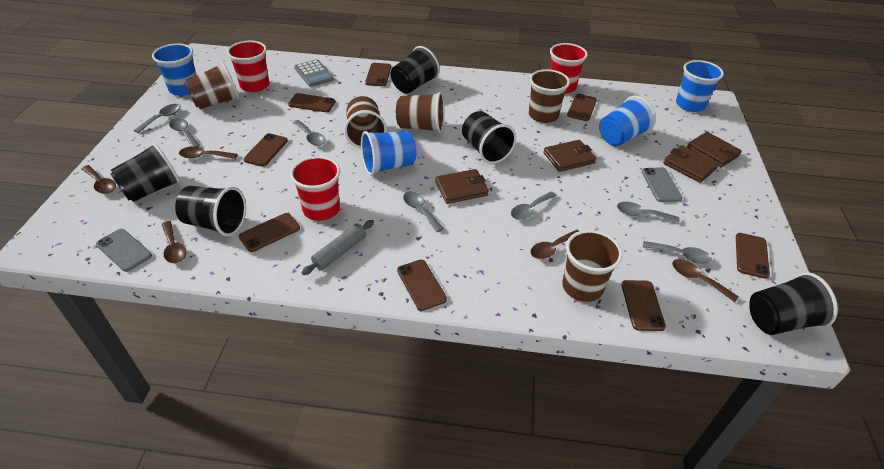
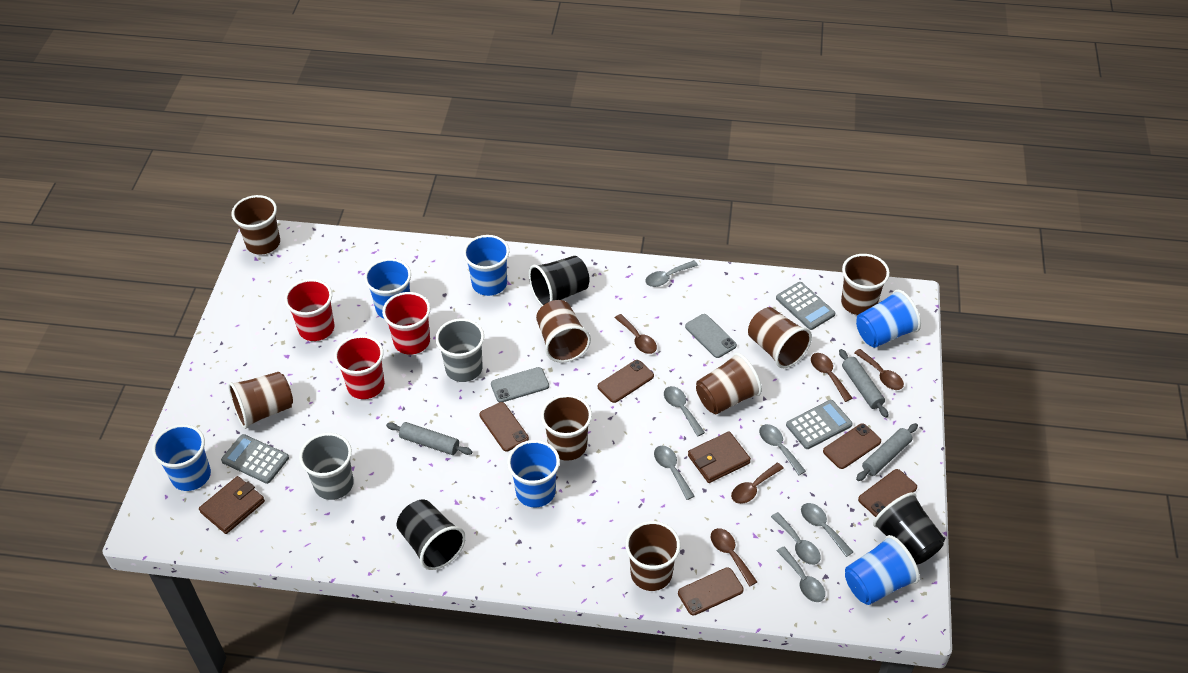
black cup: [111,143,180,202] [175,186,246,236] [391,46,440,94] [462,111,516,164] [749,272,838,335] = 5 -> [397,500,466,570] [529,256,589,306] [873,492,945,565] = 3
blue cup: [152,43,196,96] [361,131,417,176] [599,96,656,146] [676,60,724,112] = 4 -> [152,424,211,491] [364,258,411,318] [463,235,509,296] [507,440,560,507] [845,535,920,605] [856,290,921,348] = 6
brown cup: [185,62,239,109] [344,96,387,148] [396,92,444,133] [529,69,570,123] [562,230,623,302] = 5 -> [228,372,293,429] [232,195,280,255] [536,300,591,363] [541,394,592,461] [625,521,680,591] [696,353,762,414] [748,307,812,368] [841,254,890,315] = 8
brown phone: [239,213,300,252] [243,133,288,167] [288,93,335,112] [365,63,391,86] [397,260,447,311] [567,94,597,121] [621,280,666,331] [736,233,770,279] = 8 -> [479,402,529,452] [598,360,654,403] [678,567,744,616] [823,423,881,469] [858,469,917,517] = 5
brown wallet: [435,169,489,204] [543,140,596,172] [663,145,719,183] [687,132,742,168] = 4 -> [199,476,265,534] [688,431,751,483] = 2
grey calculator: [294,60,334,87] = 1 -> [221,434,289,484] [776,282,835,330] [786,400,853,449] = 3
grey cup: none = 0 -> [299,433,354,500] [435,319,484,382] = 2
grey rolling pin: [302,220,374,275] = 1 -> [386,422,472,455] [839,349,889,418] [856,423,918,481] = 3

